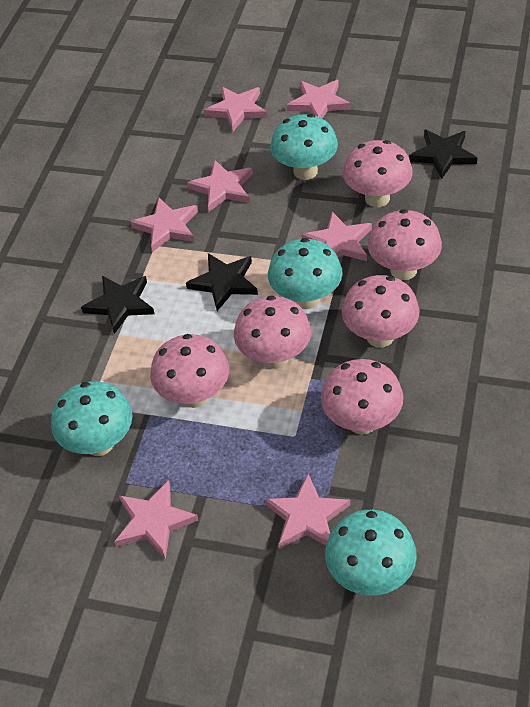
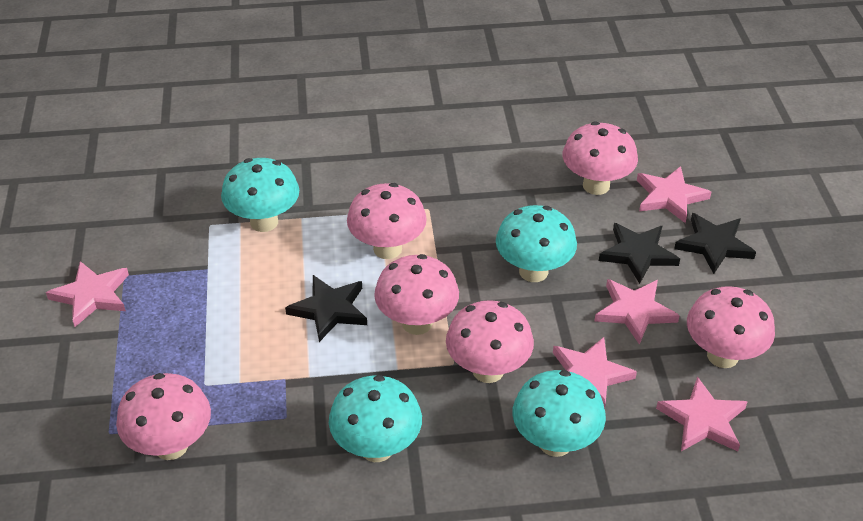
pink star: [114,480,199,560] [130,198,198,252] [187,160,253,212] [204,87,267,131] [265,474,350,549] [287,80,350,119] [302,212,372,261] = 7 -> [46,261,129,327] [553,337,637,409] [595,279,680,345] [637,166,711,223] [656,376,748,451] = 5

